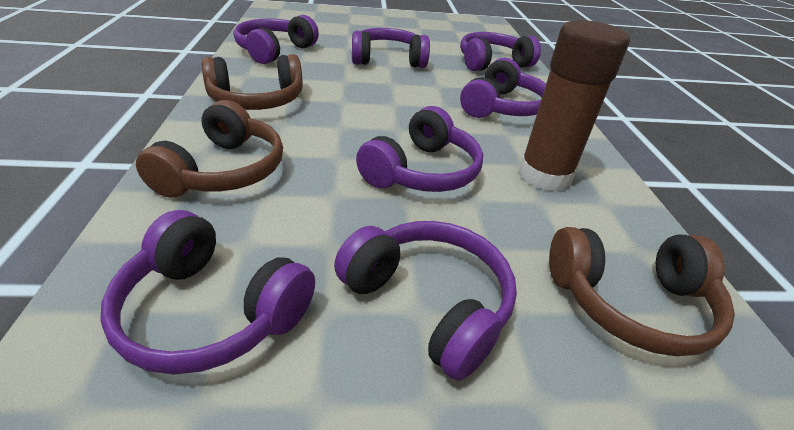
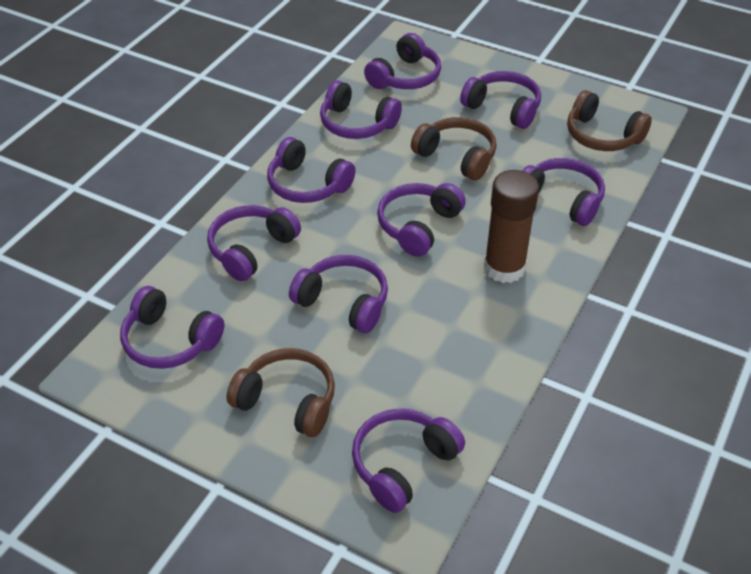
purple headphones: [100,210,315,374] [234,15,319,64] [334,221,517,381] [352,28,430,68] [356,106,483,192] [460,32,541,71] [460,58,546,118] = 7 -> [120,286,224,369] [207,205,301,281] [267,137,356,203] [289,255,388,333] [320,80,402,139] [352,408,465,513] [364,33,441,89] [377,183,466,257] [460,71,541,129] [522,158,605,226] = 10

